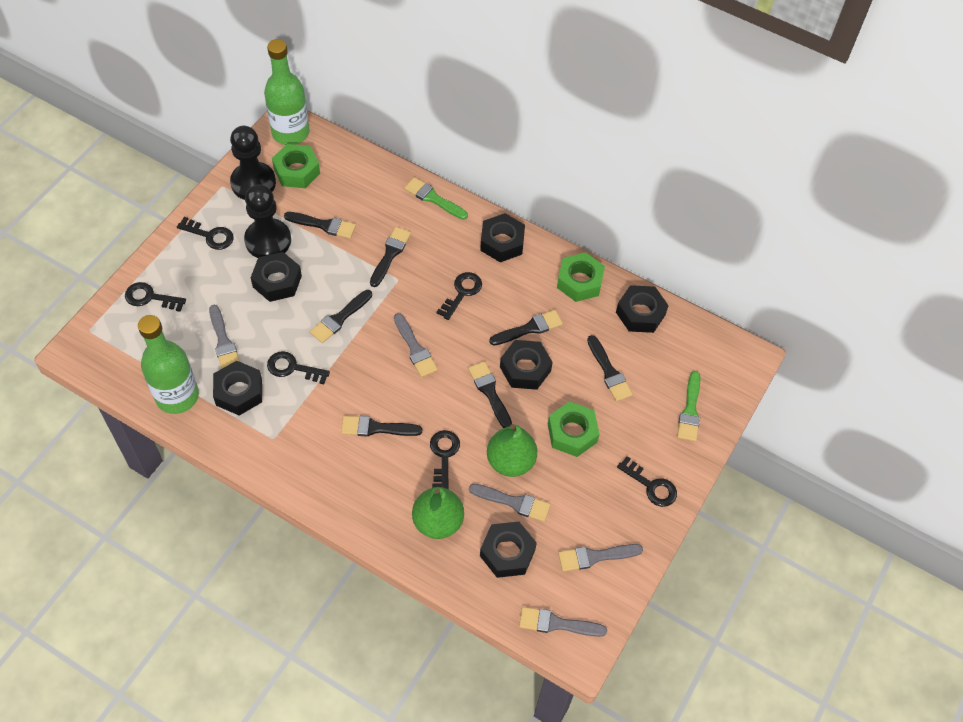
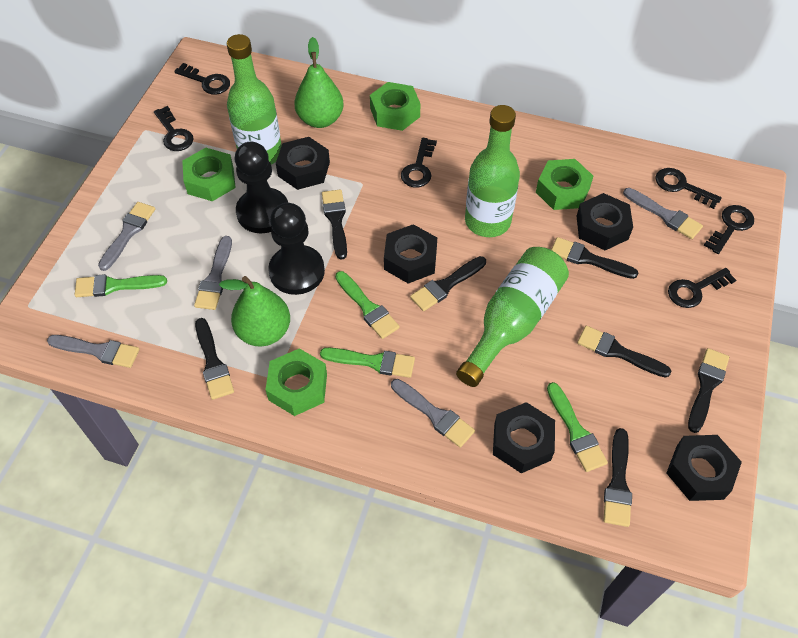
black nut: [213,361,262,416] [250,252,302,302] [480,213,525,262] [480,522,537,578] [500,340,553,390] [616,285,669,333] = 6 -> [276,137,330,190] [384,224,437,283] [493,402,555,473] [576,193,633,250] [666,435,742,501] = 5
green bottle: [138,315,199,414] [264,39,309,145] = 2 -> [227,34,282,165] [456,247,569,387] [465,105,520,237] = 3
green brush: [404,177,468,220] [677,371,700,441] = 2 -> [75,274,167,297] [320,348,415,378] [335,271,400,339] [547,382,608,472] = 4
green nut: [272,144,320,188] [548,401,600,457] [557,252,605,302] = 3 -> [182,148,236,201] [266,348,327,416] [370,82,421,131] [536,159,593,210] = 4

